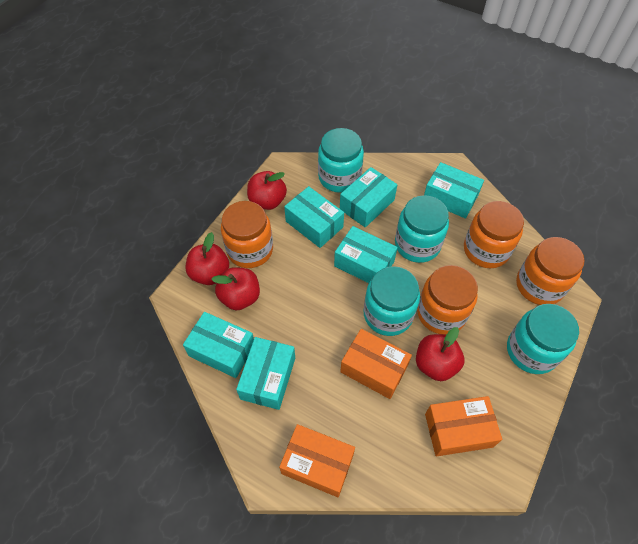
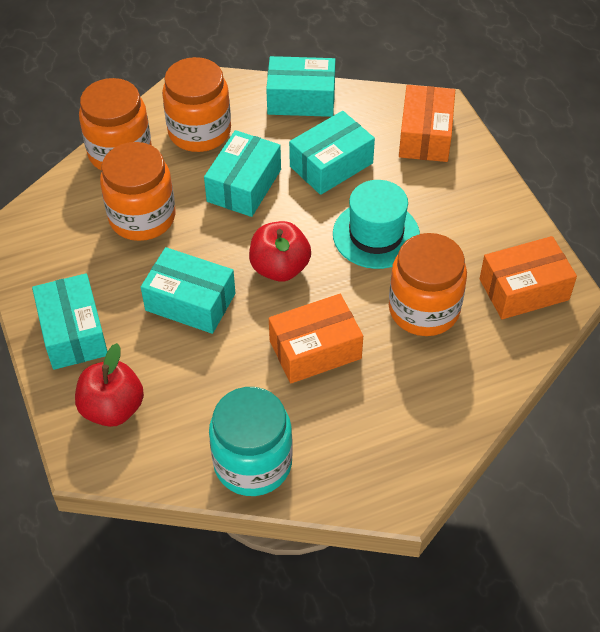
red apple: [186,232,229,285] [211,267,260,310] [247,171,287,210] [416,327,464,381] = 4 -> [75,343,144,427] [249,221,311,282] = 2
turquoise box: [183,312,254,378] [236,337,295,410] [284,186,344,248] [334,226,398,283] [340,167,397,228] [424,162,484,219] = 6 -> [32,273,107,370] [141,247,235,334] [204,130,281,217] [266,56,335,117] [289,111,375,195] = 5
turquoise hat: none = 0 -> [333,180,420,269] = 1
turquoise jar: [318,128,364,193] [364,266,420,336] [395,195,449,263] [507,304,579,374] = 4 -> [209,387,293,496] = 1

